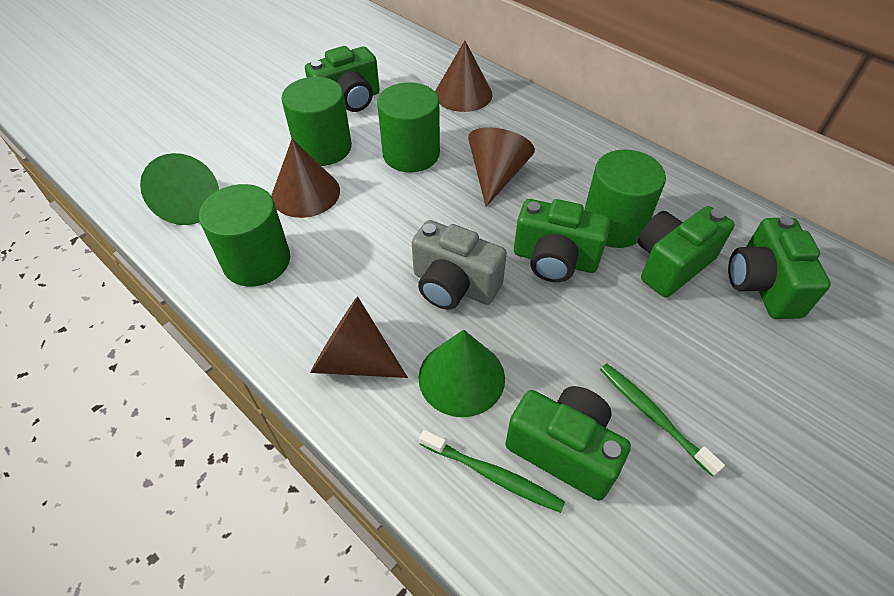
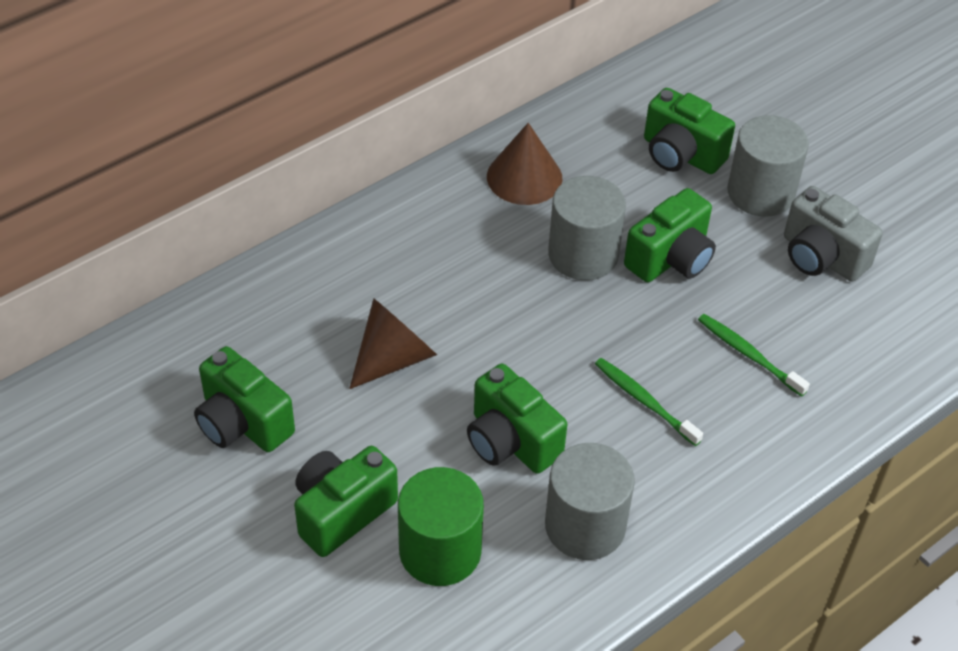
brown cone: [272,139,340,218] [310,296,408,378] [435,40,492,112] [468,127,535,207] = 4 -> [349,298,437,389] [487,123,562,205] = 2
green cone: [140,153,219,225] [418,330,505,417] = 2 -> none = 0
green cylinder: [199,184,290,287] [281,77,352,166] [377,82,440,172] [584,150,666,248] = 4 -> [398,467,484,586] = 1
grey cylinder: none = 0 -> [545,443,635,560] [548,176,626,280] [727,115,809,217] = 3

